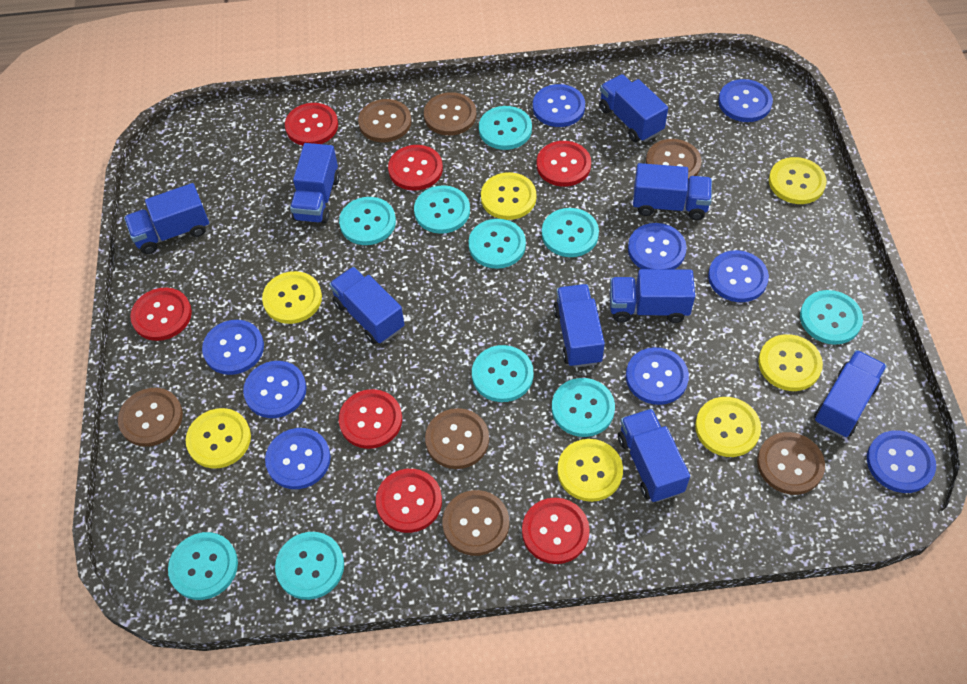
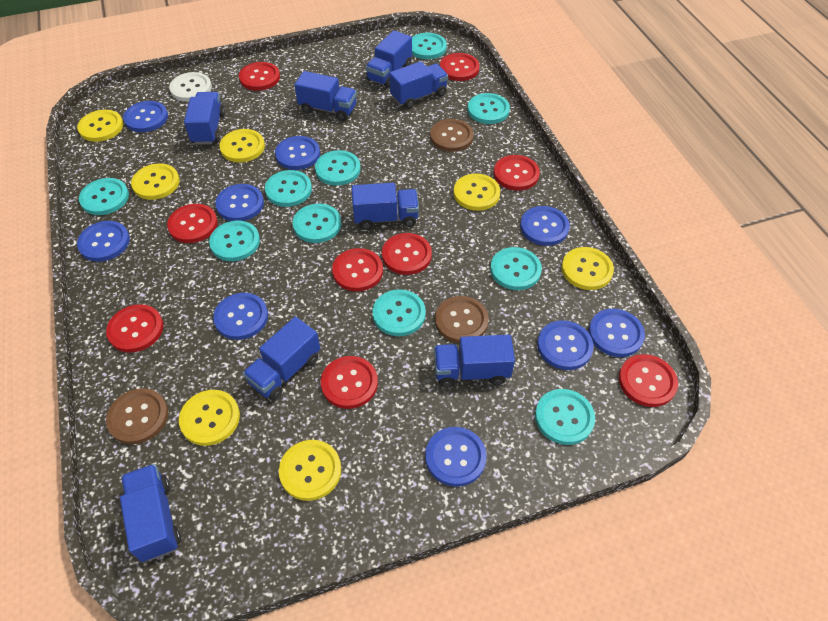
blue truck: [124,183,209,254] [290,143,340,224] [329,267,405,344] [553,284,605,368] [599,74,668,142] [610,269,695,323] [618,409,690,502] [633,163,712,220] [814,350,887,437] = 9 -> [120,464,181,562] [184,92,225,145] [243,317,320,401] [295,71,357,121] [352,183,419,230] [366,30,412,88] [389,61,448,109] [434,335,515,387] = 8
brown button: [118,388,183,447] [358,99,411,142] [424,92,476,136] [425,408,489,469] [442,490,509,556] [646,139,701,179] [757,432,825,495] = 7 -> [106,388,168,445] [430,119,474,152] [435,296,489,343] = 3
red button: [130,287,192,341] [285,103,338,146] [339,389,402,449] [376,469,442,533] [388,145,443,191] [522,498,590,564] [537,141,591,187] = 7 -> [106,304,164,353] [167,204,218,243] [239,62,280,91] [321,356,378,409] [332,248,383,292] [382,233,432,275] [440,53,480,81] [494,155,540,191] [619,354,678,407] = 9
white button: none = 0 -> [169,72,212,102] = 1

